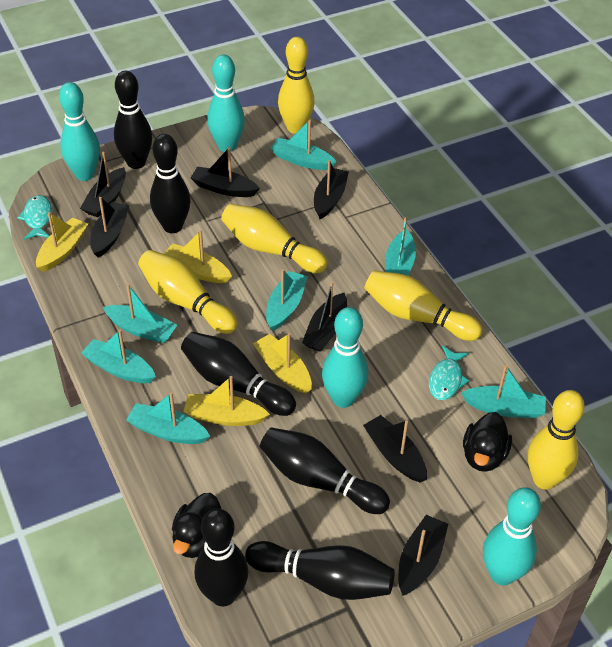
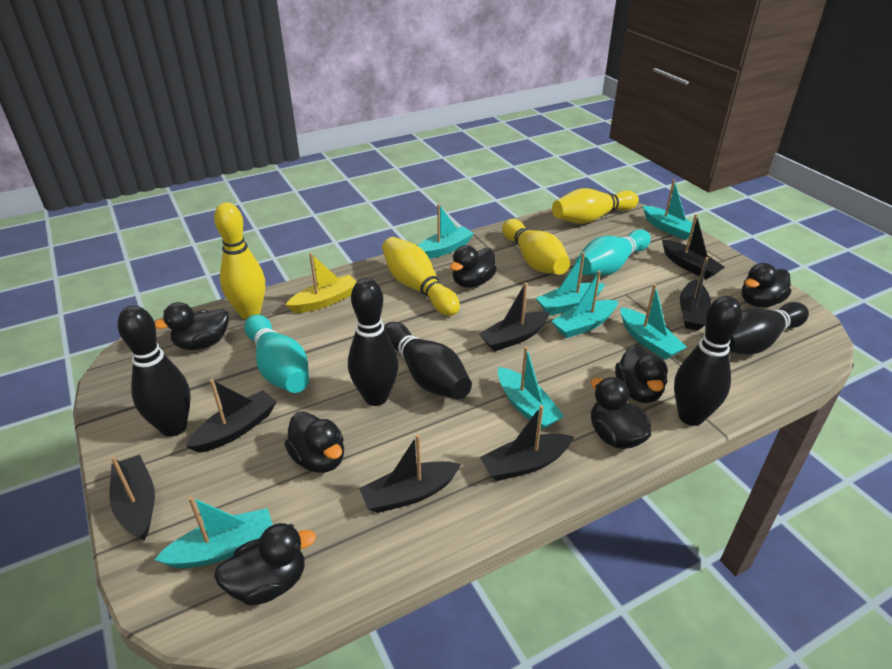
black bowling pin: [114,71,152,169] [150,134,190,233] [181,332,296,416] [194,508,248,607] [245,541,395,600] [260,427,390,514] = 6 -> [117,306,191,437] [348,278,399,406] [384,322,472,400] [674,296,742,426] [729,302,809,355] = 5
black duck: [172,493,221,558] [463,412,512,472] = 2 -> [155,302,229,350] [214,523,316,606] [284,411,344,473] [450,245,497,288] [591,377,651,449] [615,345,667,403] [742,263,791,307] = 7
turquoise bowling pin: [59,82,100,181] [207,54,245,152] [322,307,368,408] [483,487,541,585] = 4 -> [244,314,309,393] [575,229,651,276] = 2
turquoise fish: [17,195,52,240] [429,346,469,400] = 2 -> none = 0
yellow boat: [36,212,88,272] [164,230,232,283] [183,376,270,426] [253,333,312,393] = 4 -> [285,253,357,313] = 1
yellow bowling pin: [138,250,238,334] [221,204,328,273] [278,37,315,134] [365,270,482,341] [528,390,585,490] = 5 -> [214,202,265,319] [382,237,460,316] [502,219,570,275] [552,188,639,224] = 4

